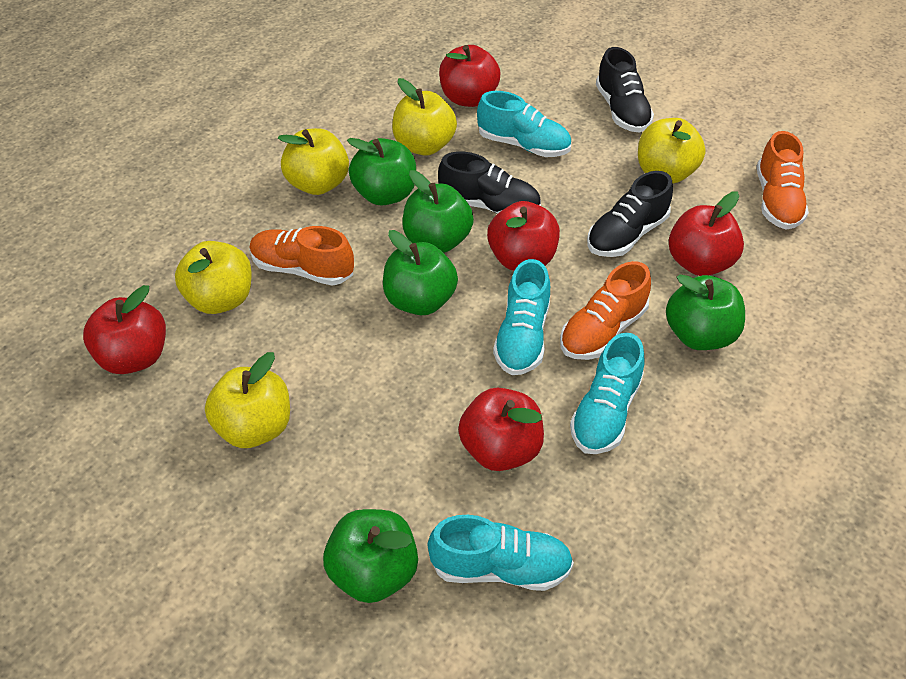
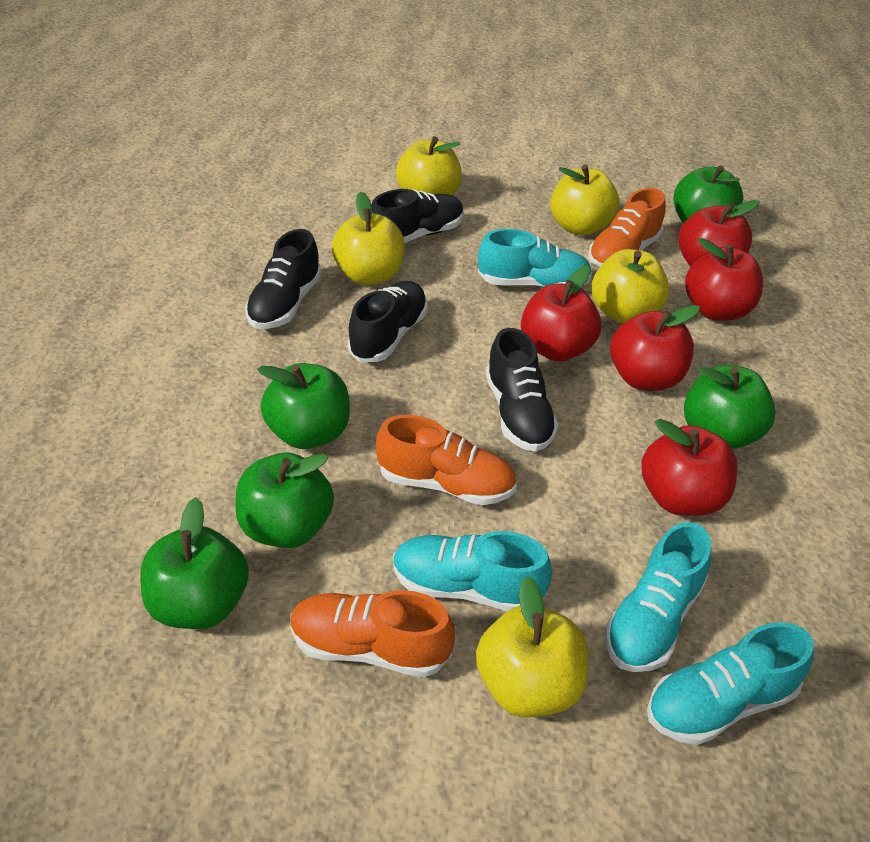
black shoe: [438,151,541,214] [587,171,673,257] [596,47,654,133] = 3 -> [245,229,322,329] [347,281,428,362] [371,189,464,243] [486,328,559,452] = 4

